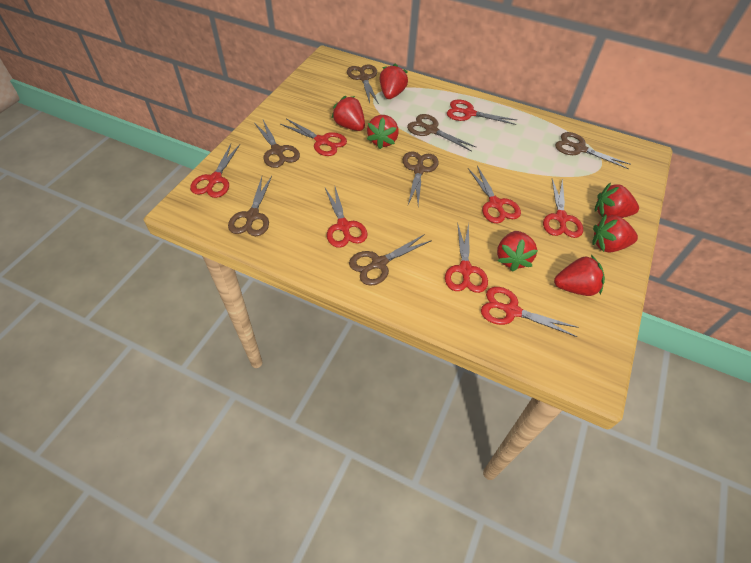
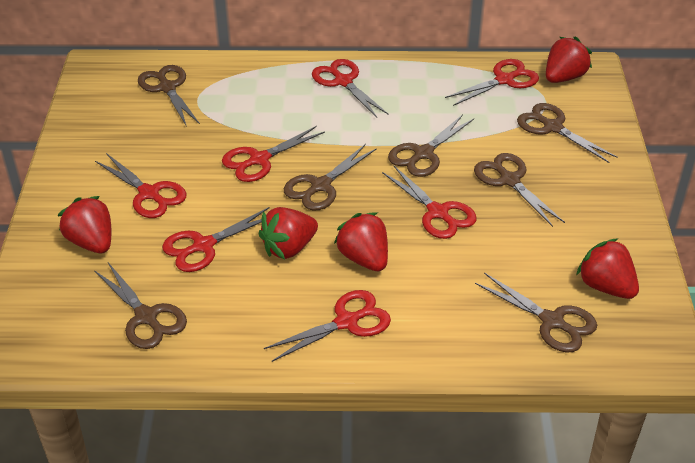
red scissors: [190,144,240,198] [280,118,347,156] [325,187,367,248] [445,223,488,293] [447,99,517,125] [468,166,521,223] [481,287,579,337] [543,179,583,238] = 8 -> [95,153,187,218] [162,207,269,272] [222,126,325,182] [264,290,391,362] [312,59,389,118] [382,166,477,239] [445,59,539,106] = 7
red strawberry: [331,96,365,131] [367,115,399,149] [380,64,408,99] [497,231,538,272] [554,255,605,296] [593,214,638,253] [595,182,639,218] = 7 -> [58,196,111,253] [258,207,318,260] [334,213,388,271] [546,36,592,83] [576,238,639,299] = 5

